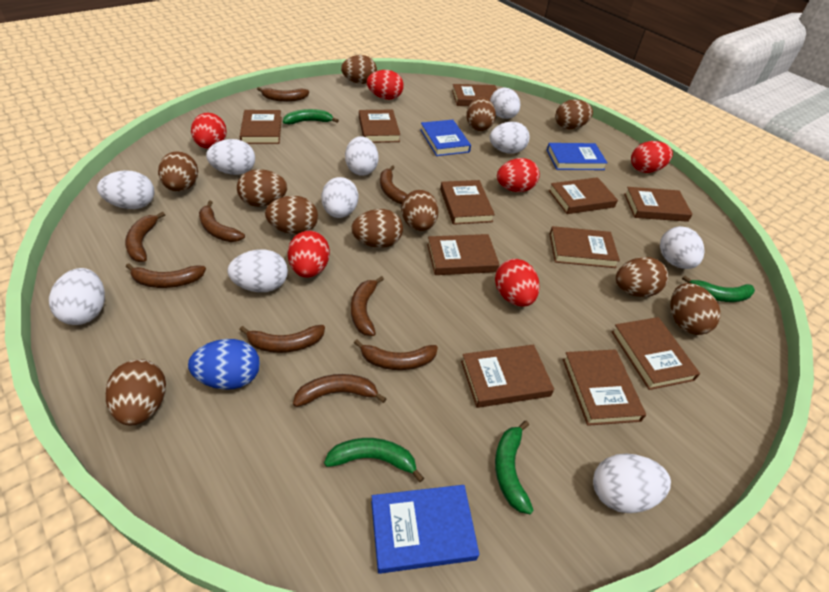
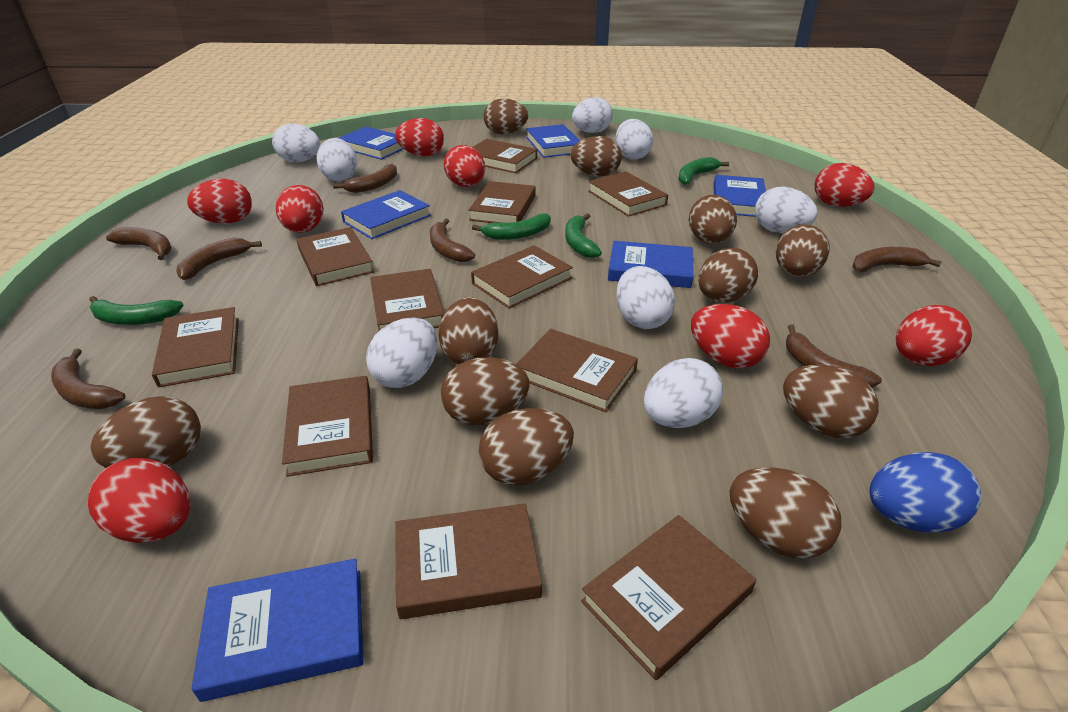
blue book: [371,485,479,574] [420,120,471,156] [547,143,607,170] = 3 -> [191,559,363,702] [339,127,403,160] [341,190,431,239] [526,124,580,158] [608,241,693,288] [713,175,766,217] = 6
brown banana: [125,212,165,262] [126,263,206,288] [199,201,245,242] [240,325,325,353] [257,87,309,102] [293,374,387,407] [351,276,384,336] [354,339,438,370] [380,165,407,204] = 9 -> [51,348,126,409] [106,227,172,260] [176,238,262,280] [333,164,397,193] [430,219,475,262] [786,324,882,387] [852,247,942,272] = 7
red egg: [191,113,227,149] [288,231,330,278] [367,70,404,100] [495,259,540,306] [497,158,540,192] [631,141,673,173] = 6 -> [88,458,190,543] [187,179,252,224] [276,185,324,233] [395,118,444,156] [444,145,485,187] [691,304,770,368] [815,163,875,207] [896,305,972,366] = 8
white egg: [49,268,105,325] [97,170,154,209] [206,139,255,175] [227,250,288,292] [321,177,358,218] [345,136,379,176] [490,87,520,119] [490,122,529,154] [593,453,671,513] [660,226,705,269] = 10 -> [272,124,320,162] [317,138,357,181] [366,317,438,388] [572,97,613,133] [615,119,653,160] [616,266,675,329] [644,358,723,428] [755,187,818,233] = 8

